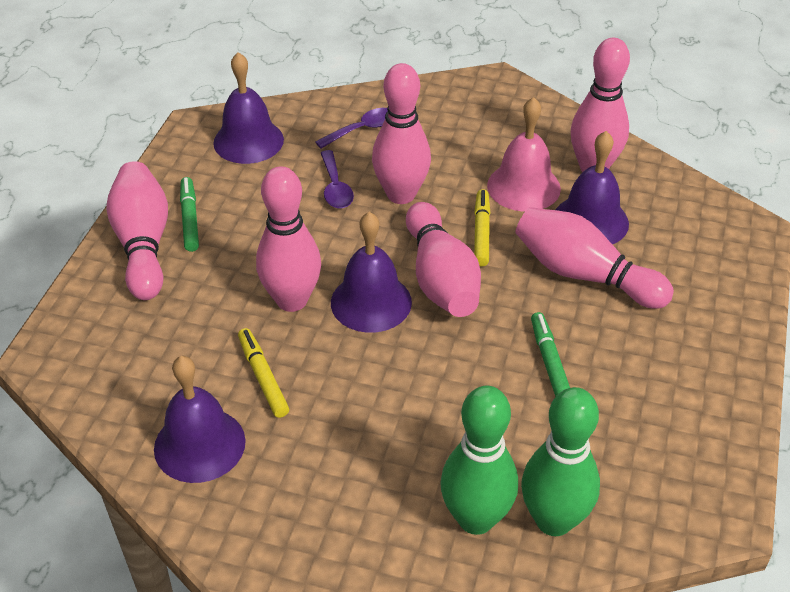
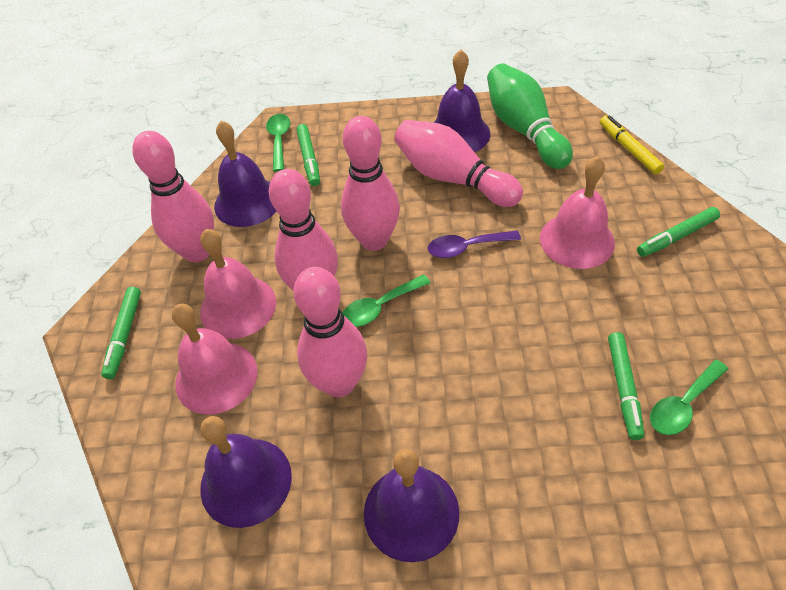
green bowling pin: [440,386,518,535] [521,387,600,536] = 2 -> [487,63,573,169] = 1
green marker: [180,177,199,252] [531,312,570,397] = 2 -> [101,287,141,379] [296,124,320,186] [608,332,644,440] [637,207,720,257] = 4
green spoon: none = 0 -> [266,114,291,172] [343,275,431,327] [650,360,728,435] = 3
pink bell: [487,97,561,212] = 1 -> [172,304,258,414] [200,229,276,339] [540,156,615,269] = 3
pink bowling pin: [106,161,168,300] [256,166,321,312] [372,63,431,204] [406,202,481,317] [515,207,674,309] [571,38,630,172] = 6 -> [132,131,214,262] [269,169,338,290] [293,267,367,397] [341,116,400,251] [394,120,523,207] = 5
purple spoon: [315,108,388,149] [321,150,354,209] = 2 -> [428,230,521,258] = 1
yellow marker: [238,328,289,418] [474,189,490,266] = 2 -> [600,115,664,174] = 1

